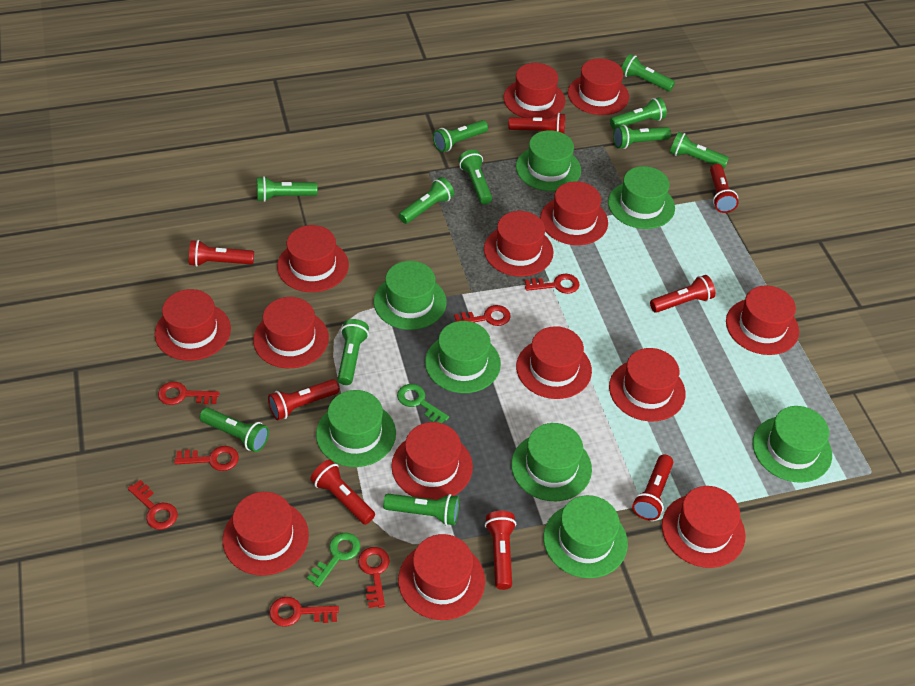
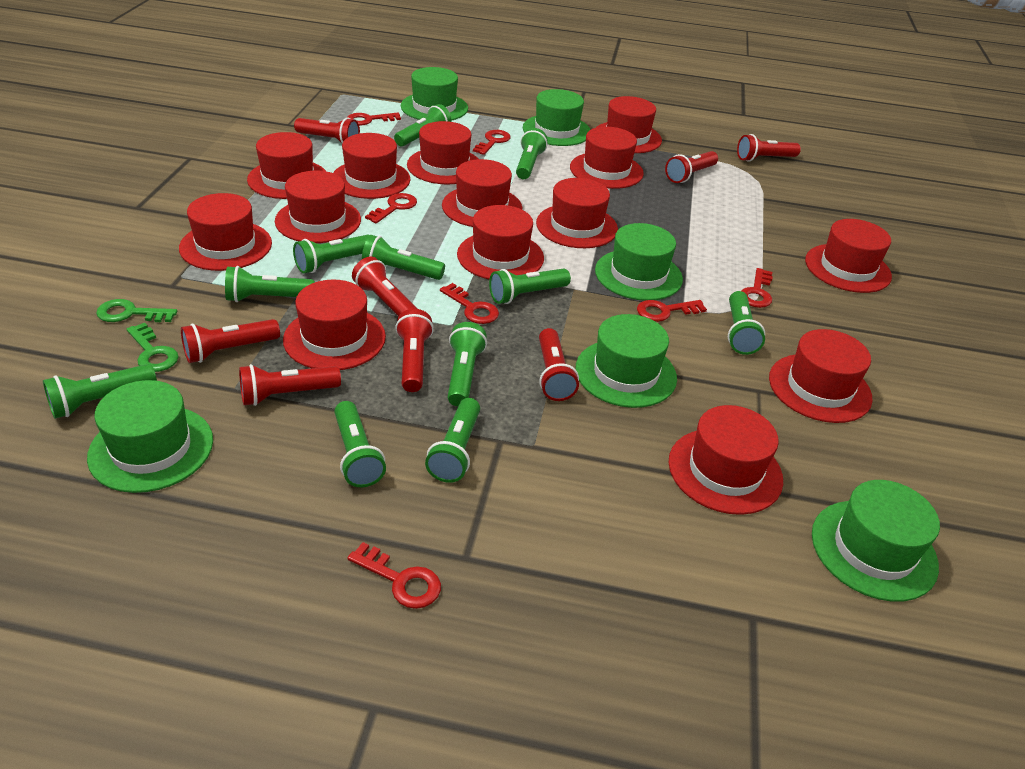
green hat: [316,390,396,467] [374,261,447,330] [425,321,501,393] [511,423,592,501] [516,130,581,191] [543,495,628,578] [608,166,675,229] [753,406,832,482] = 8 -> [87,380,213,493] [401,67,468,120] [523,89,591,146] [576,314,677,408] [595,223,683,300] [812,480,940,602] = 6

